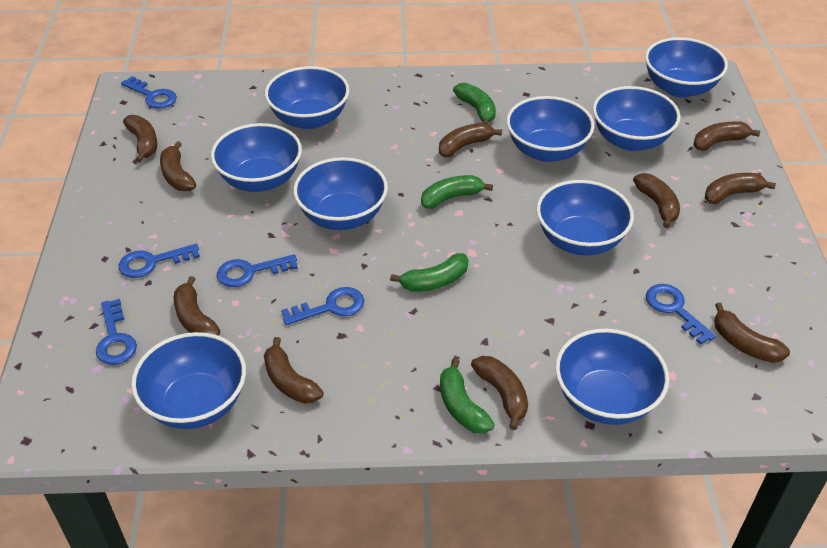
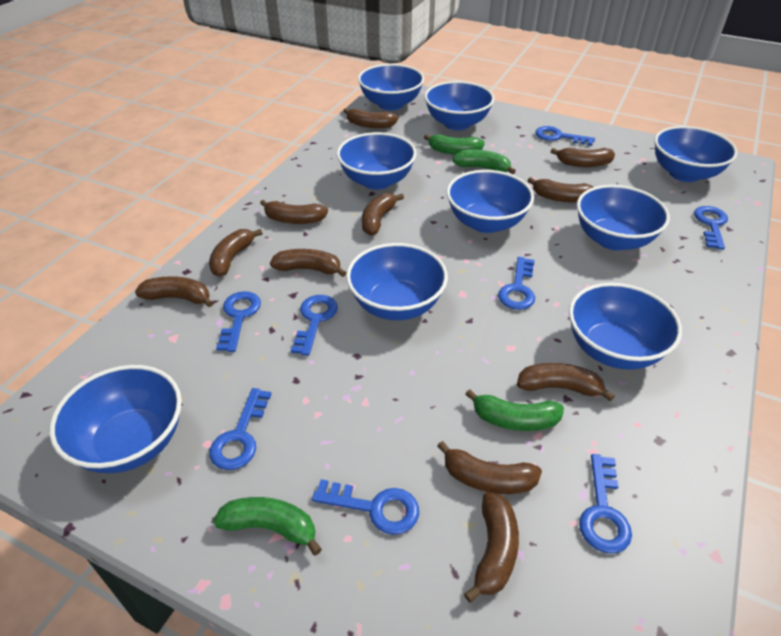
blue key: [96,299,137,365] [119,244,200,278] [121,76,177,109] [217,254,298,287] [281,287,364,325] [646,284,716,345] = 6 -> [209,388,271,470] [216,291,261,352] [291,295,338,356] [312,479,419,535] [498,257,535,310] [535,126,595,146] [579,454,632,553] [694,206,728,250] = 8
brown banana: [123,115,157,163] [160,141,196,191] [174,276,220,335] [264,337,324,404] [439,123,502,157] [471,356,528,430] [633,173,680,228] [694,121,760,151] [705,173,776,204] [714,303,790,363] = 10 -> [135,276,213,307] [209,229,263,277] [260,200,328,224] [270,249,346,277] [343,108,398,128] [362,193,404,236] [437,441,542,494] [464,492,519,603] [517,363,615,401] [528,177,593,202] [550,148,615,167] = 11

